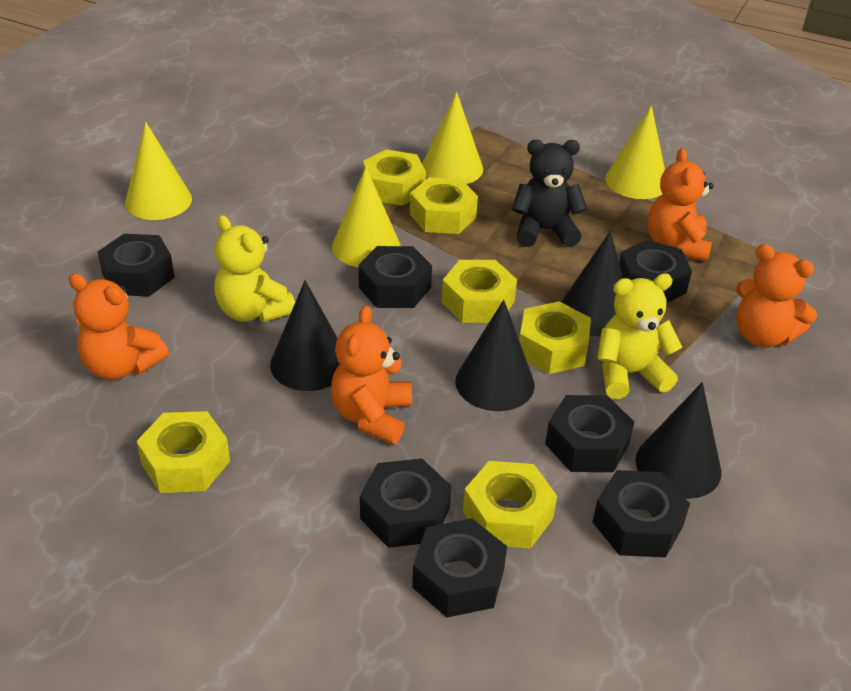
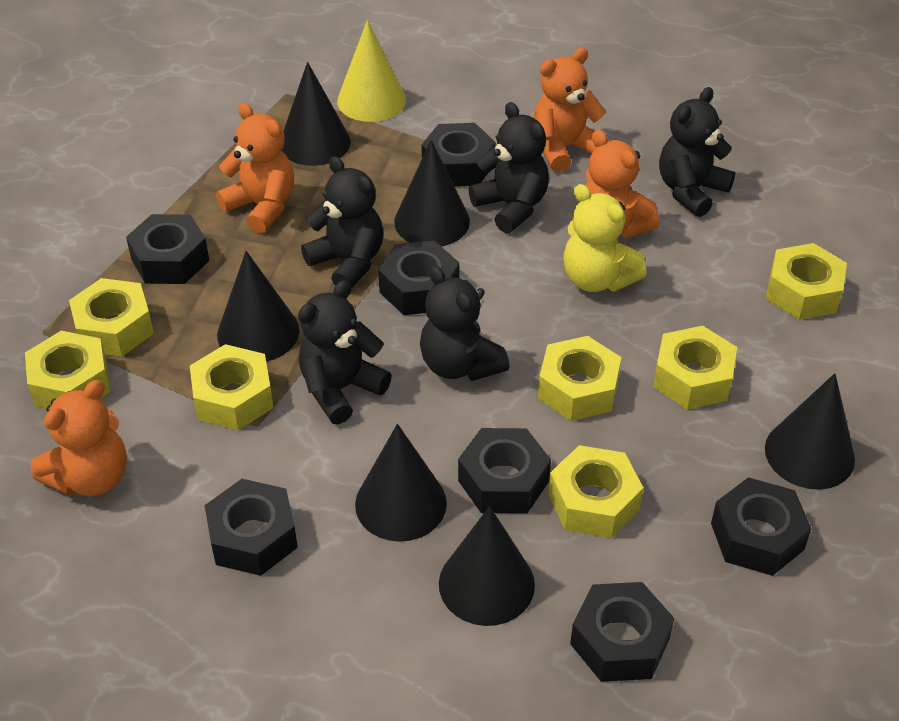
black cone: [270,280,339,391] [455,300,535,411] [561,231,623,337] [635,382,722,499] = 4 -> [217,251,299,361] [282,62,351,166] [355,424,447,542] [394,140,470,246] [439,506,535,626] [765,373,855,490] = 6
black teddy bear: [512,140,587,247] = 1 -> [298,280,392,424] [301,156,383,288] [420,266,509,381] [469,102,549,233] [659,87,735,217] = 5
yellow cone: [125,122,192,220] [332,167,401,267] [422,92,483,184] [605,105,665,199] = 4 -> [337,20,406,122] = 1
yellow nut: [136,411,230,493] [363,149,426,206] [410,177,478,234] [442,260,517,323] [463,461,557,549] [519,301,591,374] = 6 -> [25,331,111,409] [69,278,154,357] [190,344,273,430] [538,336,621,421] [548,445,643,538] [653,326,737,410] [766,243,847,320] = 7
yellow teddy bear: [214,215,295,322] [597,274,682,399] = 2 -> [563,184,647,292] = 1

